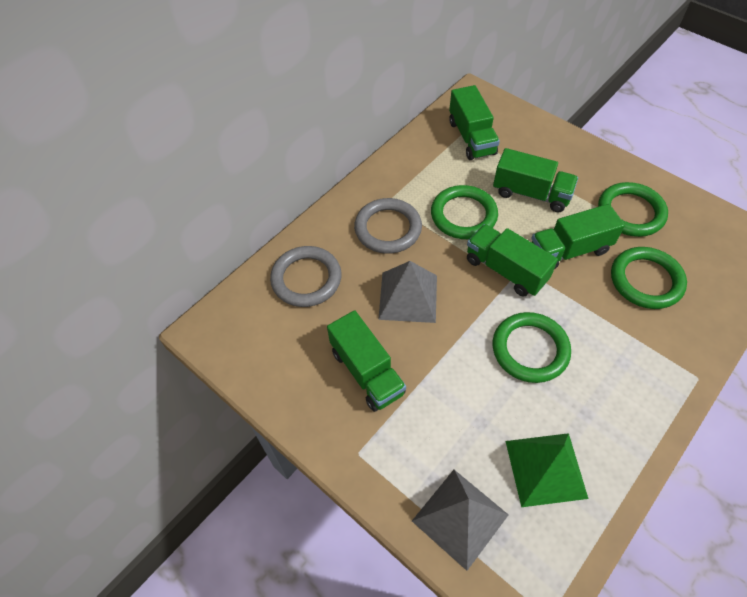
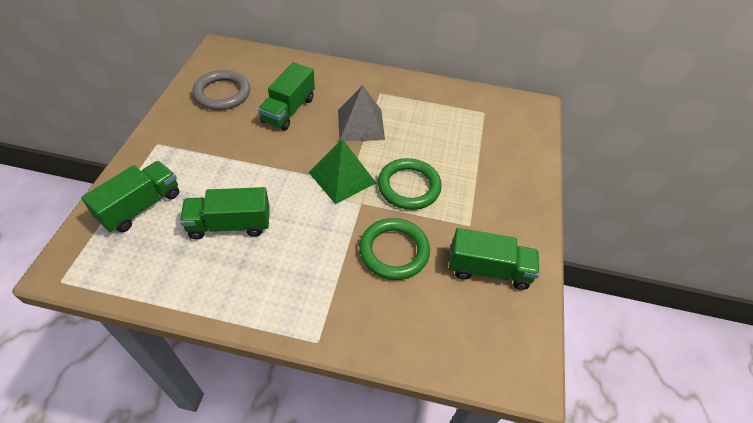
green ring: [431,185,498,239] [493,312,571,383] [598,182,668,237] [611,247,687,309] = 4 -> [359,218,430,280] [378,158,442,210] = 2
green truck: [327,310,406,412] [449,85,500,160] [467,224,558,297] [493,148,578,212] [531,204,625,269] = 5 -> [81,161,179,232] [180,187,270,240] [258,62,315,130] [449,228,539,290] = 4
grey pyramid: [378,261,437,323] [412,470,509,571] = 2 -> [338,85,385,141] = 1
grey ring: [270,246,341,307] [354,198,422,254] = 2 -> [193,70,250,110] = 1

